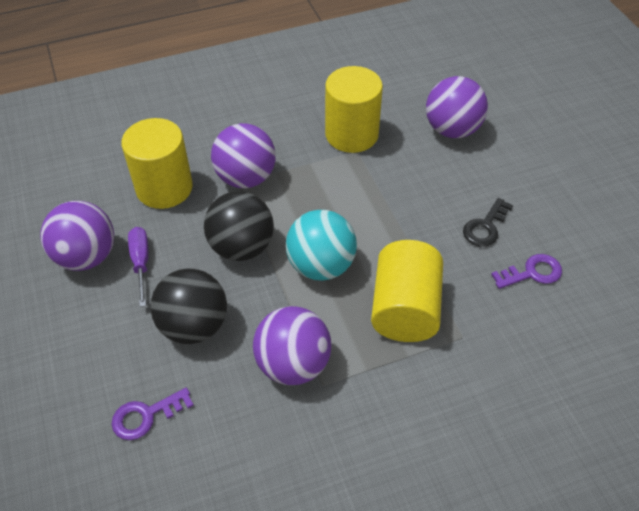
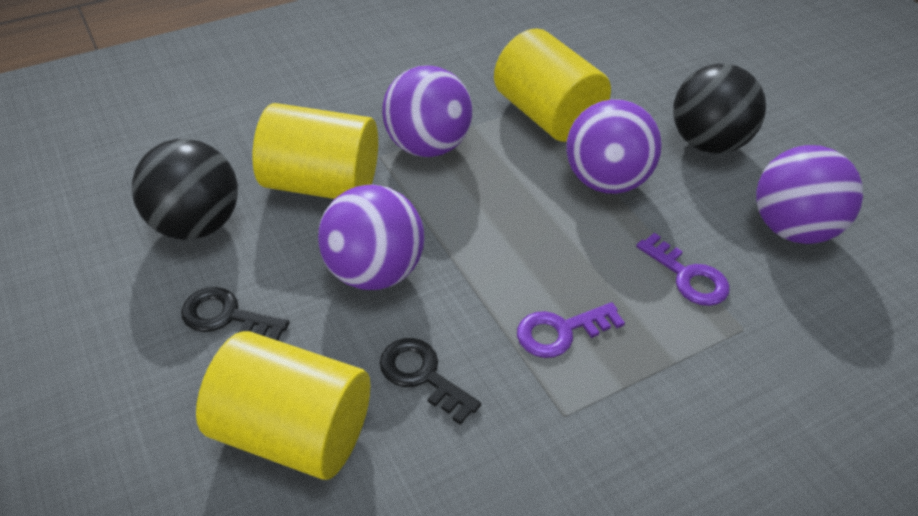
black key: [463,198,513,247] = 1 -> [181,287,289,341] [380,338,481,424] = 2
purple screwdriver: [128,227,149,307] = 1 -> none = 0
turquoise ball: [286,210,357,281] = 1 -> none = 0

